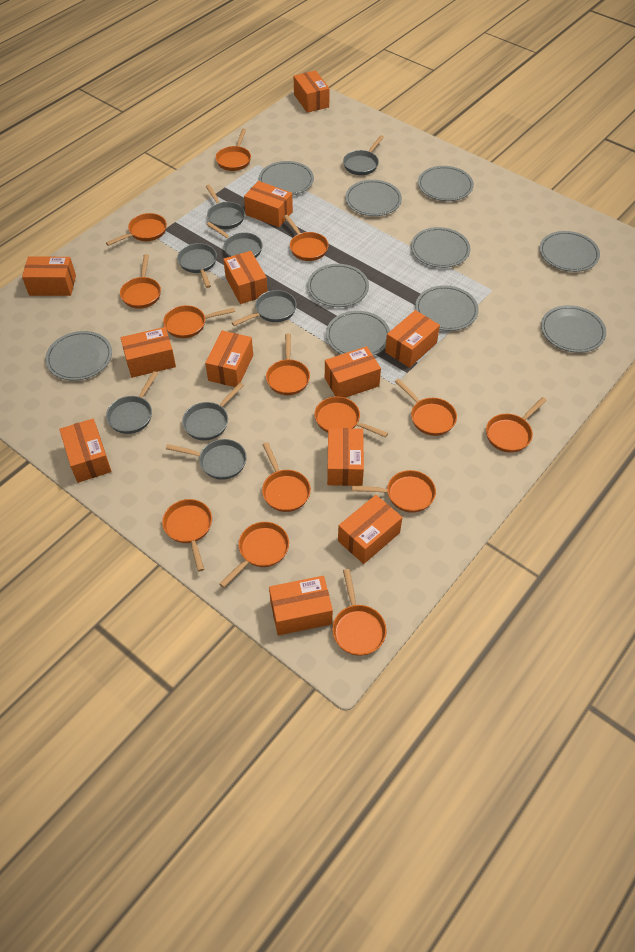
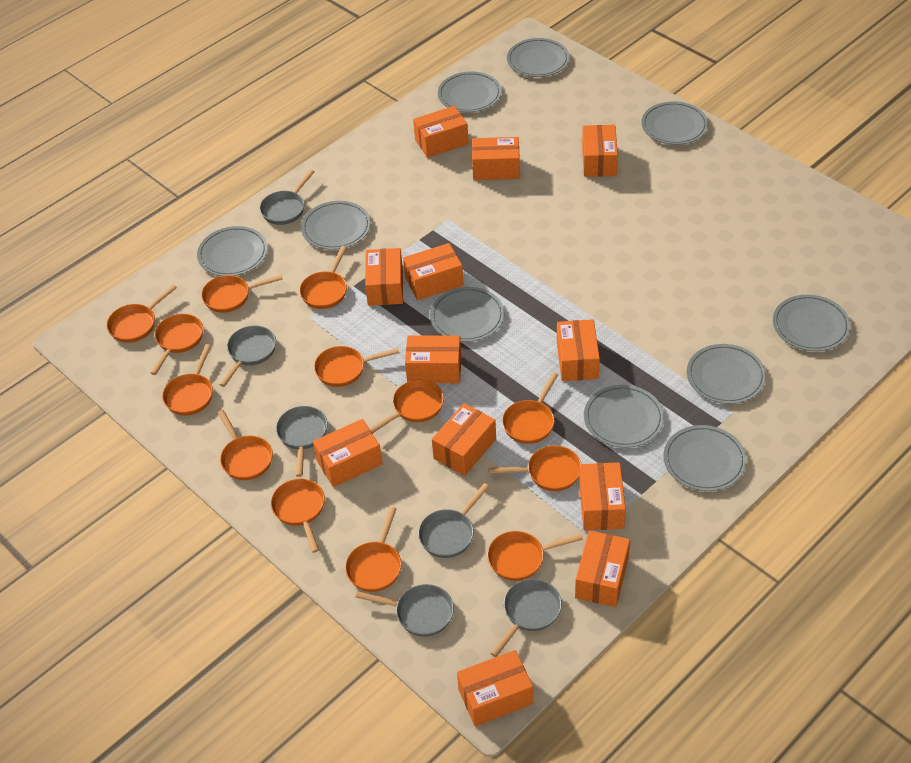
grey pan: [106,371,158,434] [166,439,247,480] [177,243,217,288] [182,383,244,440] [206,185,245,229] [206,222,263,258] [232,290,297,326] [343,135,384,175] = 8 -> [219,326,276,387] [260,170,315,225] [276,406,328,477] [356,584,454,637] [418,483,489,558] [490,579,562,657] = 6
orange pan: [106,213,167,246] [120,254,161,309] [162,499,212,572] [163,305,235,338] [216,128,251,171] [219,522,289,588] [262,442,311,512] [266,333,310,395] [284,215,329,261] [314,397,388,438] [332,569,387,656] [352,470,436,513] [395,379,457,436] [486,397,547,453] = 14 -> [107,285,177,343] [151,314,203,375] [162,344,213,415] [201,275,283,313] [218,410,273,480] [271,479,325,553] [299,246,347,309] [314,346,400,387] [345,507,402,592] [370,380,444,433] [487,531,583,581] [489,445,581,491] [502,373,558,444] = 13

